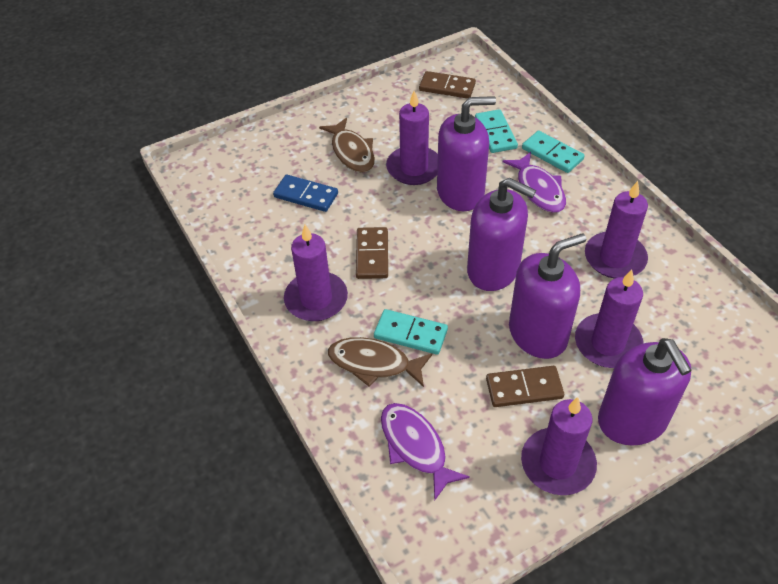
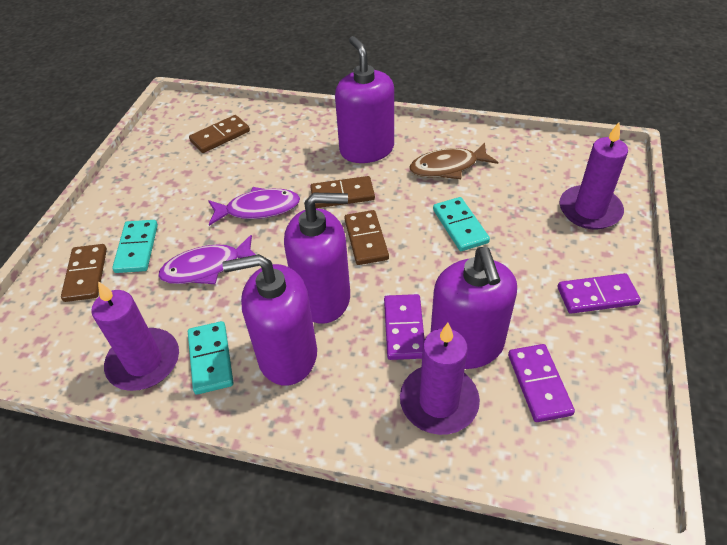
blue domino: [273,175,338,212] = 1 -> none = 0
brown domino: [356,227,388,279] [419,71,476,99] [486,366,564,407] = 3 -> [61,244,107,302] [189,115,250,153] [310,176,375,208] [344,210,389,265] = 4
brown fish: [319,118,375,173] [328,337,432,387] = 2 -> [409,143,498,179] = 1
purple candle: [284,225,348,321] [386,91,438,185] [521,397,597,495] [575,270,644,368] [585,181,648,279] = 5 -> [91,281,179,391] [400,323,480,435] [559,122,628,229] = 3
purple domino: none = 0 -> [384,294,425,360] [508,344,575,422] [558,273,641,314] = 3

